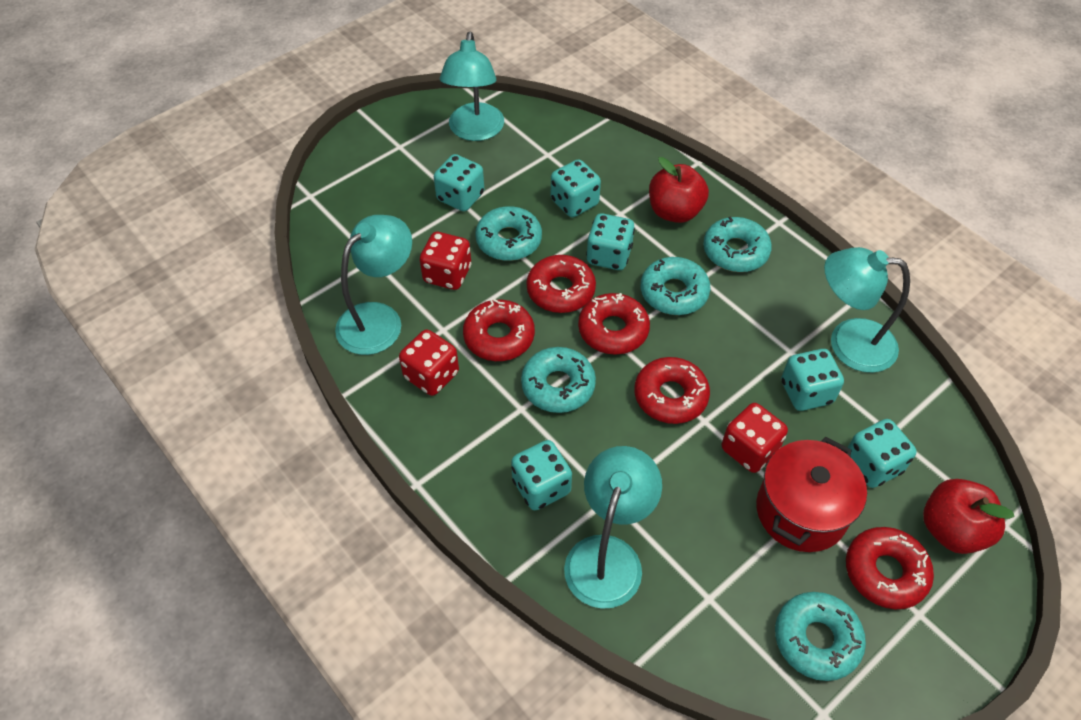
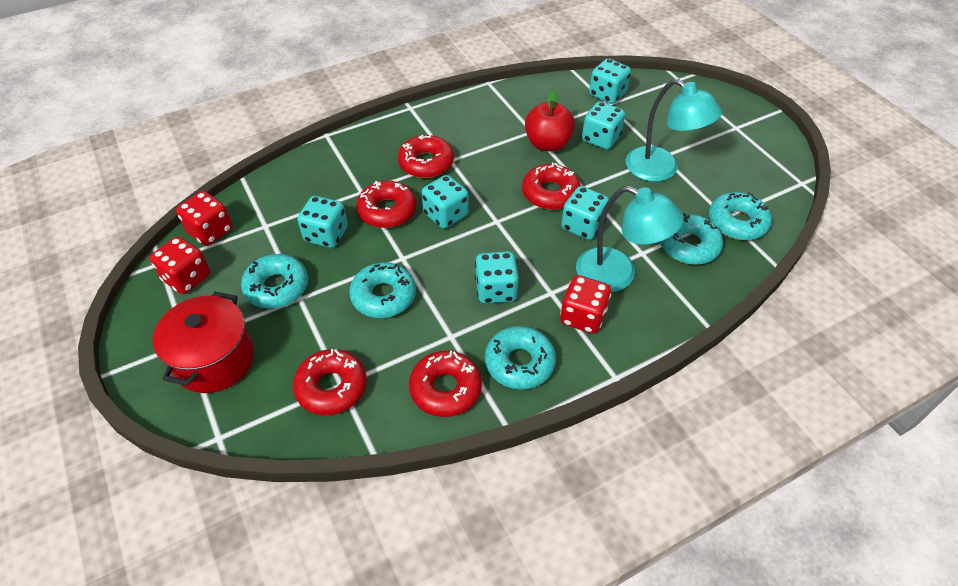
red apple: [649,157,709,223] [923,479,1015,554] = 2 -> [525,89,575,151] = 1
turquoise lamp: [335,215,412,355] [440,32,504,141] [564,446,662,609] [824,247,910,373] = 4 -> [576,186,684,292] [626,79,722,182] = 2

